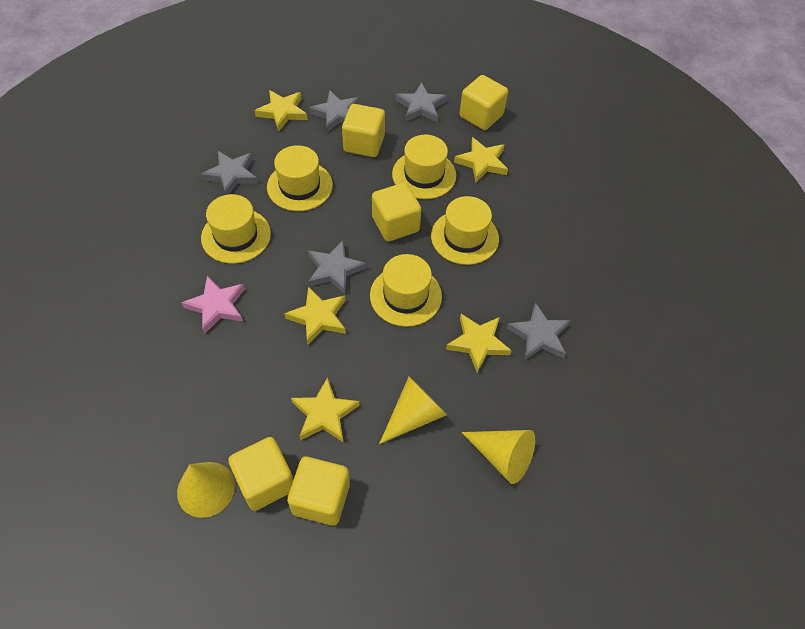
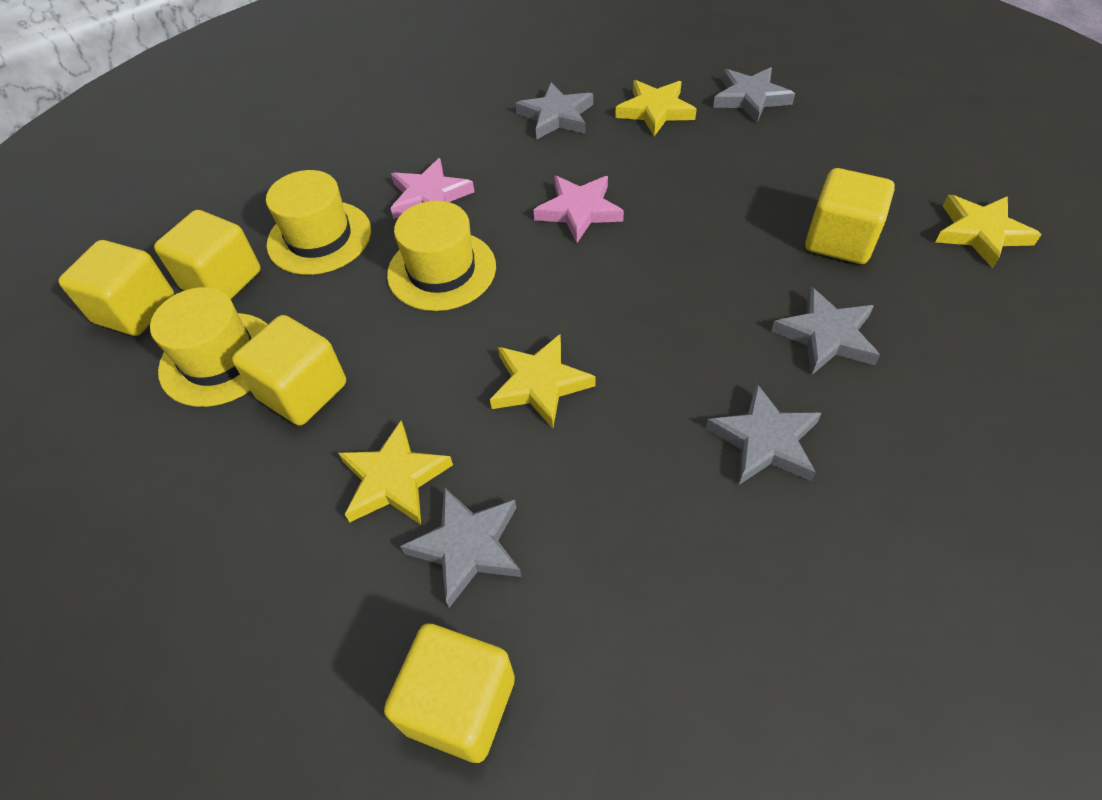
pink star: [181,276,245,334] = 1 -> [390,158,474,219] [533,176,624,243] = 2
yellow cone: [177,462,235,518] [379,377,447,444] [461,430,535,484] = 3 -> none = 0
yellow hat: [201,194,271,264] [267,145,333,211] [370,254,442,327] [392,135,456,199] [431,196,499,265] = 5 -> [150,287,268,407] [266,170,371,275] [387,201,496,311] = 3
yellow star: [254,90,307,131] [284,287,346,345] [291,377,360,442] [446,314,512,373] [454,137,508,182] = 5 -> [338,421,453,525] [490,334,596,428] [615,80,697,136] [936,195,1042,268] = 4

